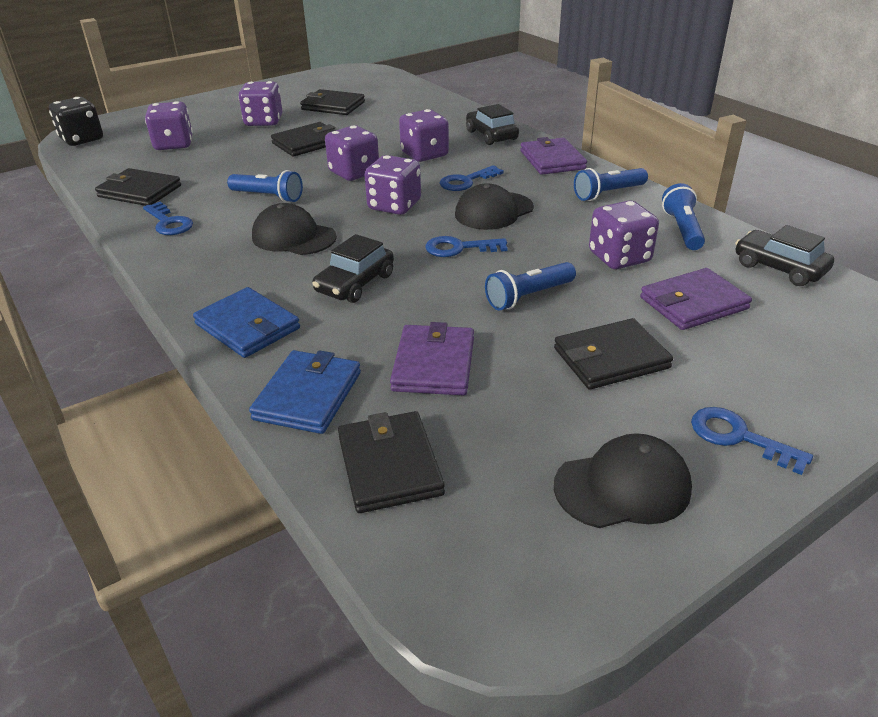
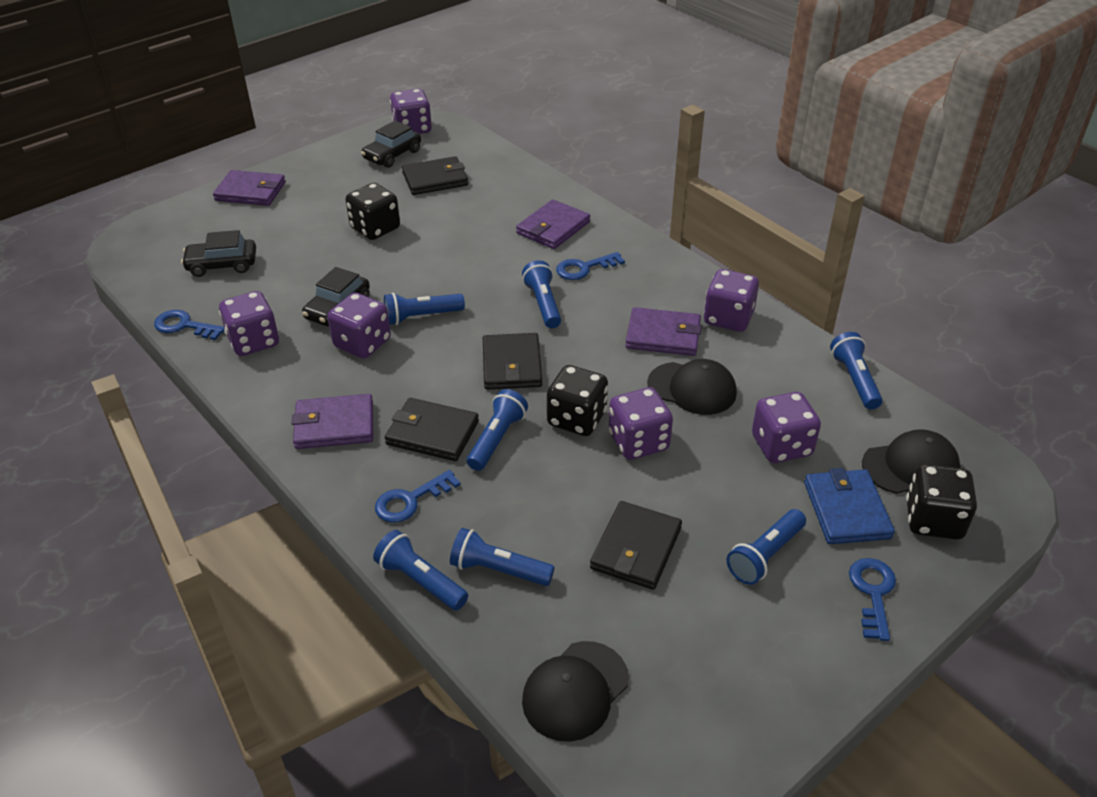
black dice: [49,97,103,146] = 1 -> [346,183,400,240] [547,365,608,436] [906,464,977,540] = 3
black wallet: [95,168,181,206] [271,122,336,157] [300,89,365,115] [338,411,445,513] [554,318,673,390] = 5 -> [385,398,479,461] [402,156,468,195] [483,333,542,390] [590,501,682,590] = 4
blue flashlight: [227,170,303,203] [485,262,576,310] [574,168,648,201] [662,183,705,250] = 4 -> [373,530,468,610] [384,293,465,325] [450,528,555,586] [467,389,528,471] [522,260,561,328] [726,509,806,585] [830,332,883,409] = 7
blue wallet: [193,287,300,358] [249,350,361,434] = 2 -> [804,468,895,544] = 1
purple wallet: [390,322,474,395] [520,137,587,175] [640,268,752,330] = 3 -> [213,170,286,206] [291,394,373,449] [516,199,590,249] [625,307,702,356] = 4

